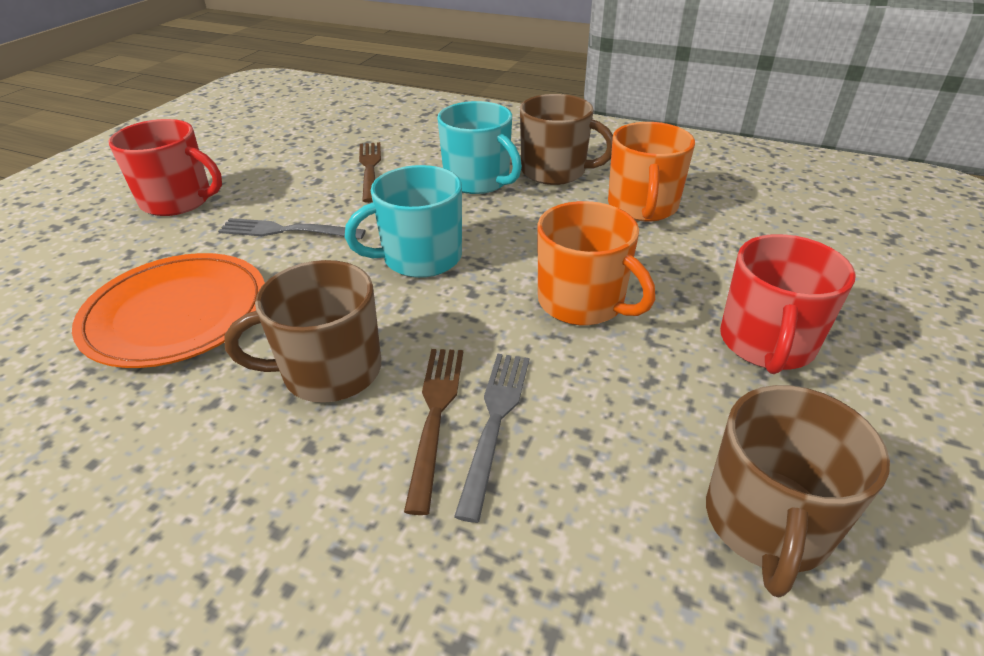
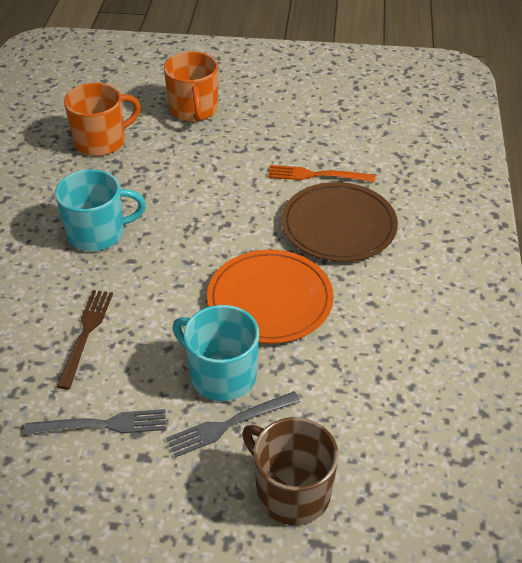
brown fork: [359,142,381,203] [404,349,463,515] = 2 -> [57,290,113,389] = 1
brown mug: [224,260,381,403] [520,94,613,185] [706,385,890,598] = 3 -> [242,417,339,525] = 1
brown plate: none = 0 -> [281,182,398,262] = 1
orange fork: none = 0 -> [268,165,375,182] = 1
red mug: [108,119,222,216] [720,234,856,374] = 2 -> none = 0

